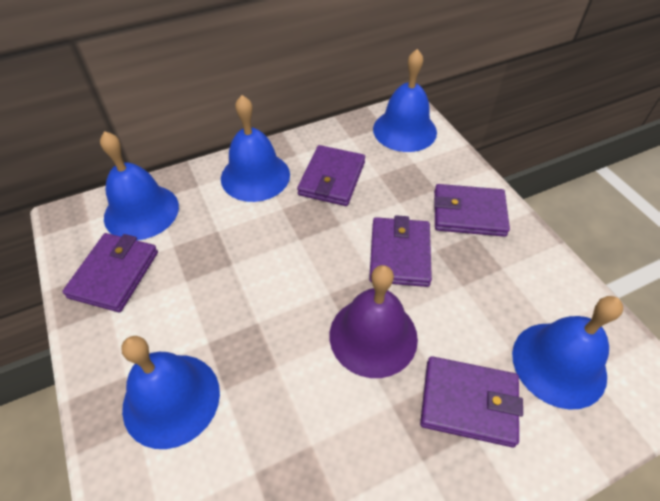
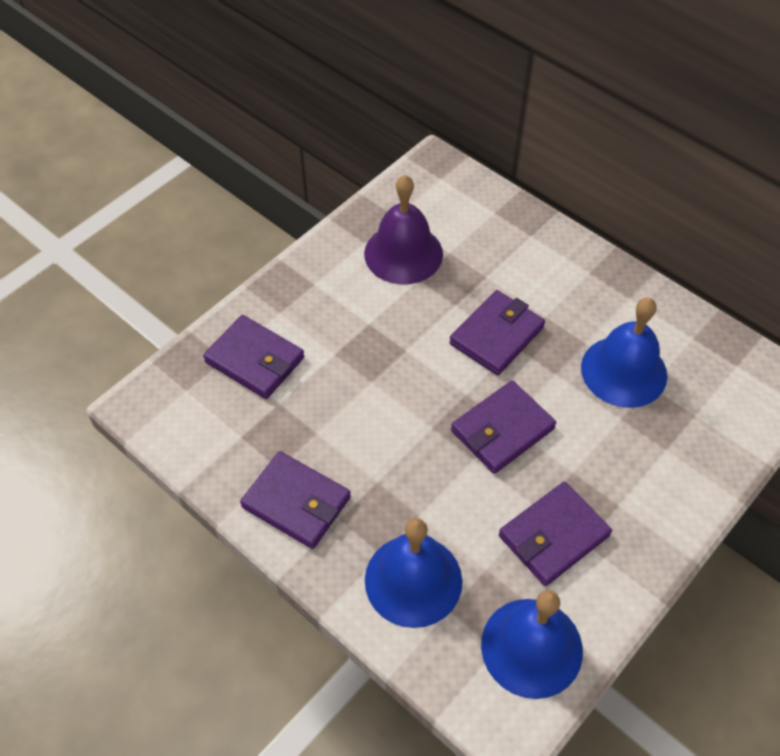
blue bell: [100,131,179,240] [121,336,220,449] [221,95,290,202] [373,49,437,152] [512,296,623,410] = 5 -> [365,518,462,628] [481,590,583,699] [581,297,667,408] = 3

